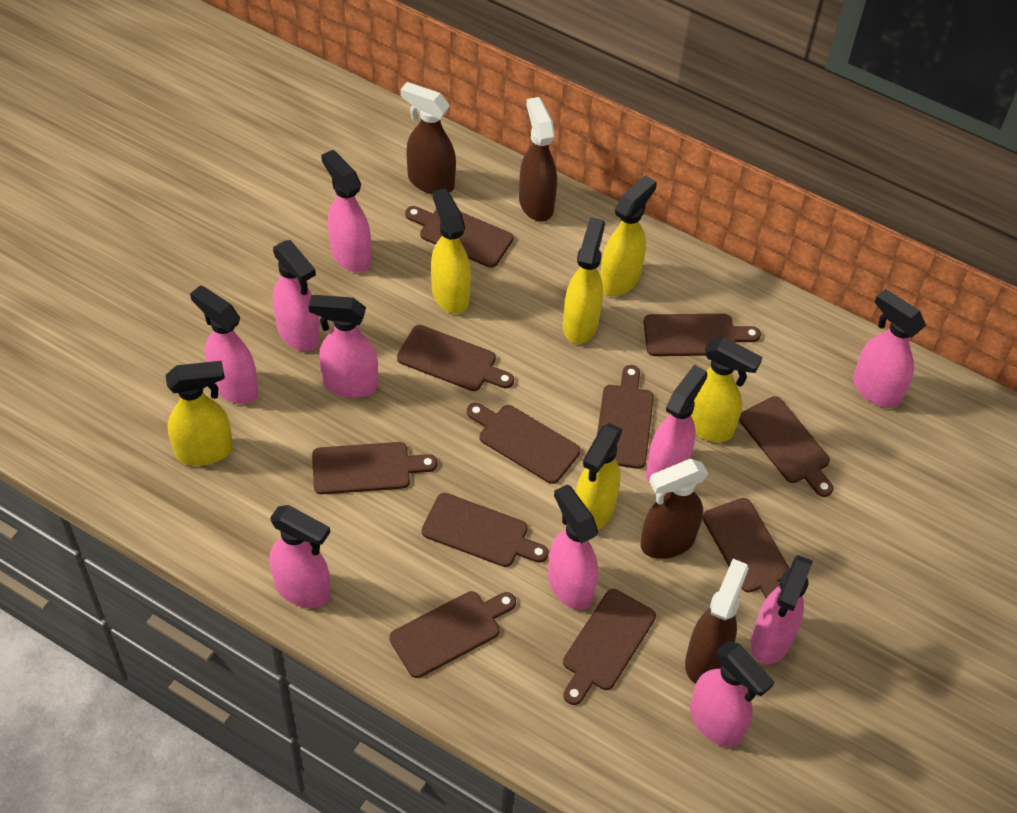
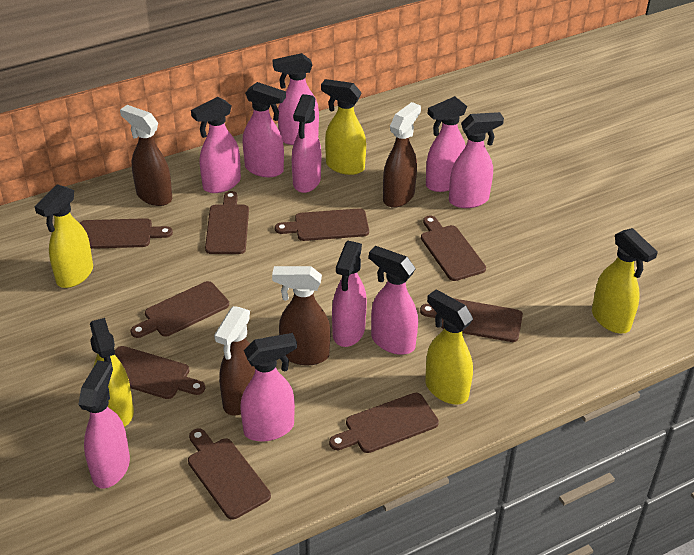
brown cutting board: [312,442,437,494] [389,591,516,678] [397,325,514,391] [405,206,513,268] [422,493,549,567] [467,403,580,484] [563,589,656,705] [597,365,654,469] [644,314,761,356] [703,498,790,598] [739,396,833,497] = 11 -> [80,218,173,249] [115,346,205,399] [131,281,229,338] [188,429,271,520] [205,191,249,254] [275,208,369,241] [329,393,439,453] [420,298,523,342] [421,216,486,281] = 9
yellow spray bottle: [165,361,233,466] [431,188,471,314] [563,217,605,344] [575,423,622,530] [600,175,657,296] [691,337,763,442] = 6 -> [35,184,93,288] [90,318,134,427] [321,79,366,175] [425,289,473,404] [592,228,658,334] = 5

